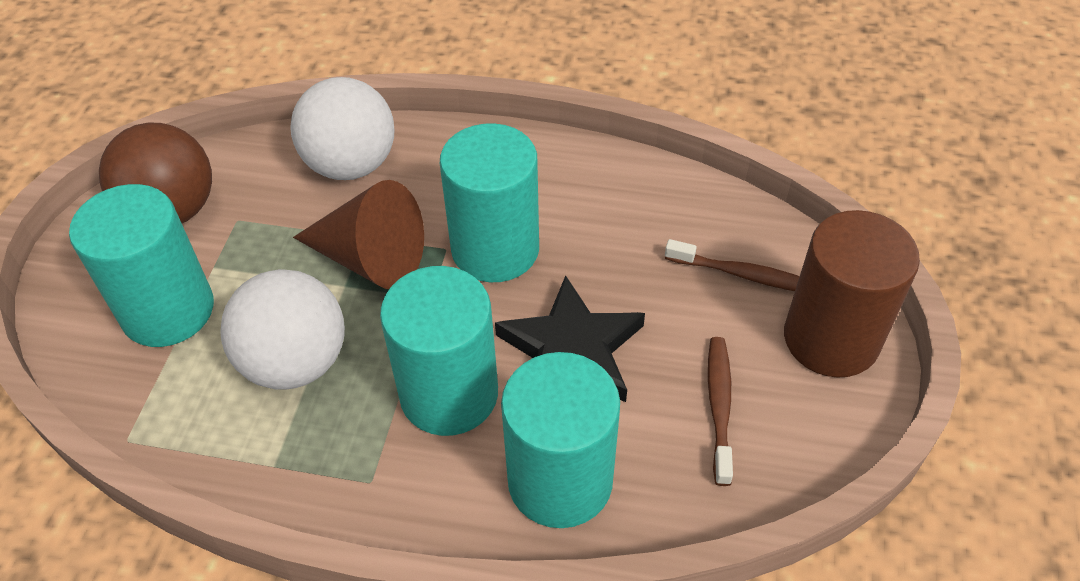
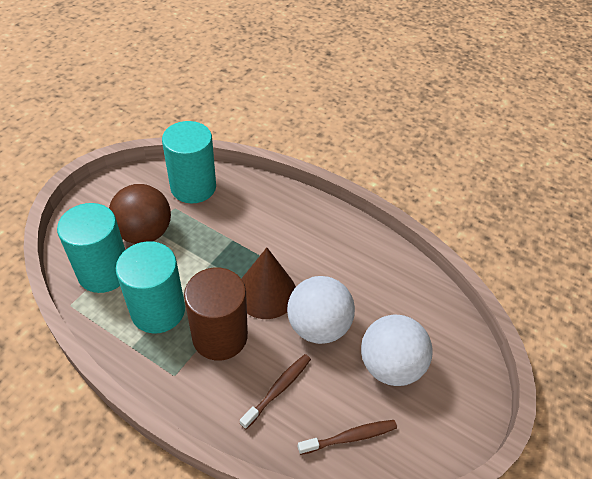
black star: [495,275,645,402] = 1 -> none = 0
turquoise cylinder: [69,184,214,347] [380,266,498,436] [440,123,539,282] [501,352,620,528] = 4 -> [57,203,125,293] [116,242,185,333] [162,121,216,203] = 3

